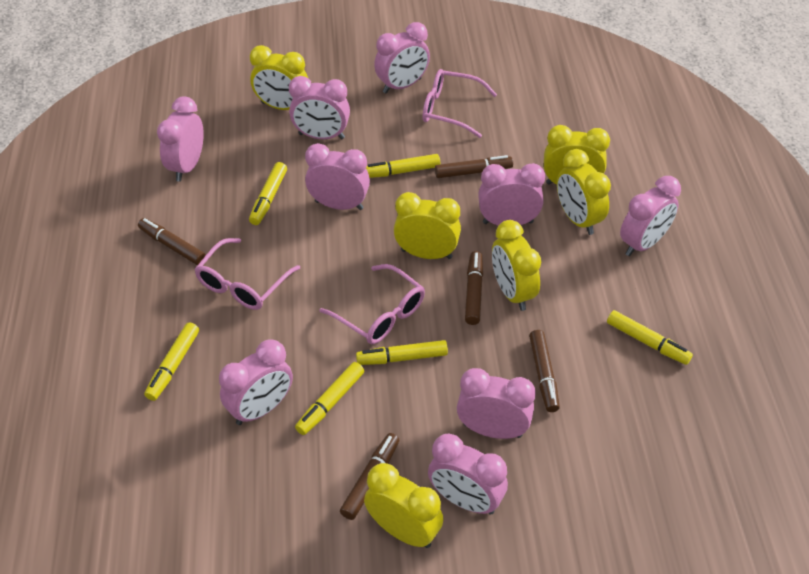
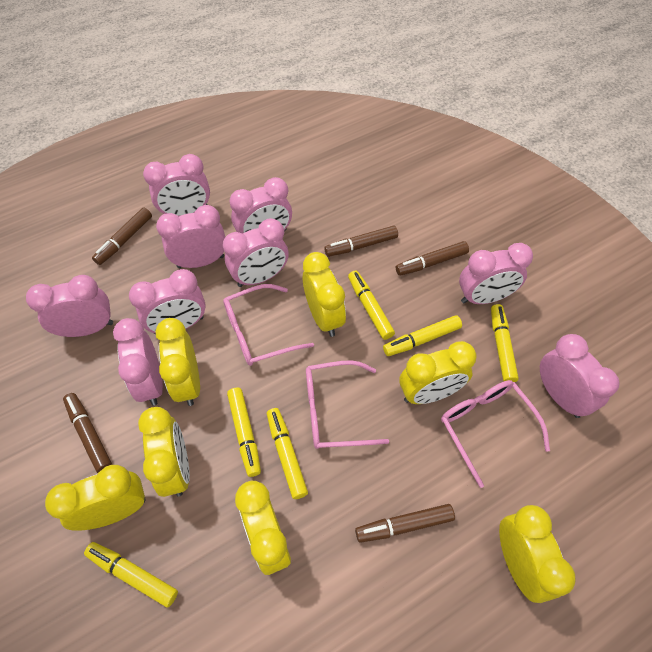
yellow clock: [250,45,308,110] [364,463,443,548] [394,192,461,259] [492,220,541,311] [544,125,610,185] [557,149,611,235] = 6 -> [45,465,146,531] [138,407,190,497] [155,318,200,406] [235,481,291,575] [303,252,346,337] [399,341,477,404] [499,505,575,603] = 7

